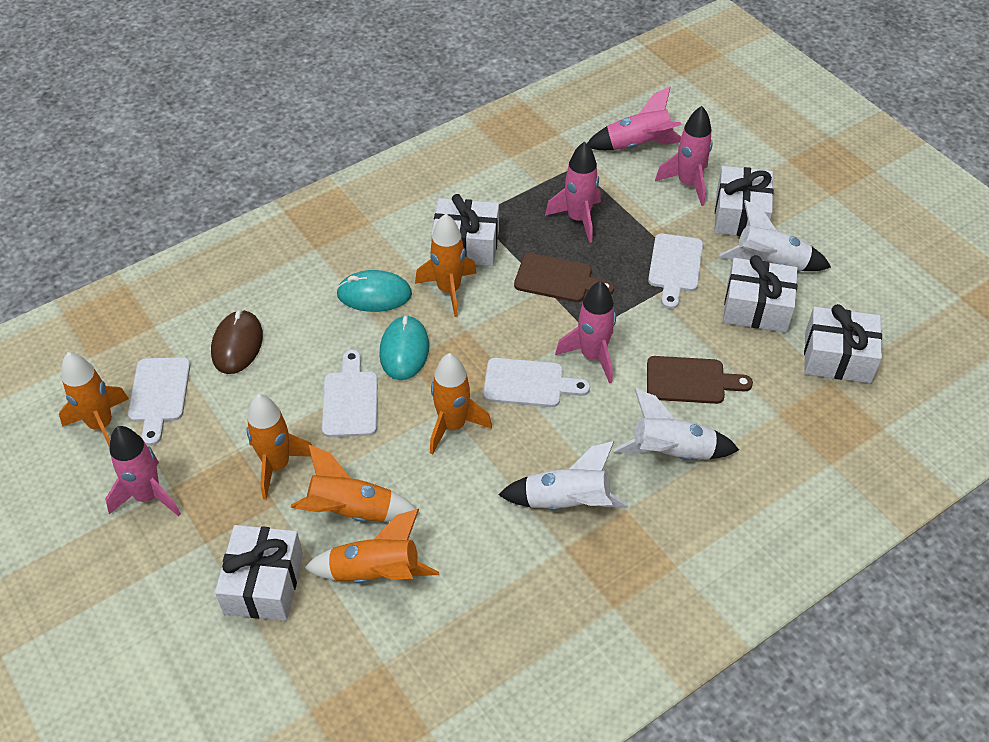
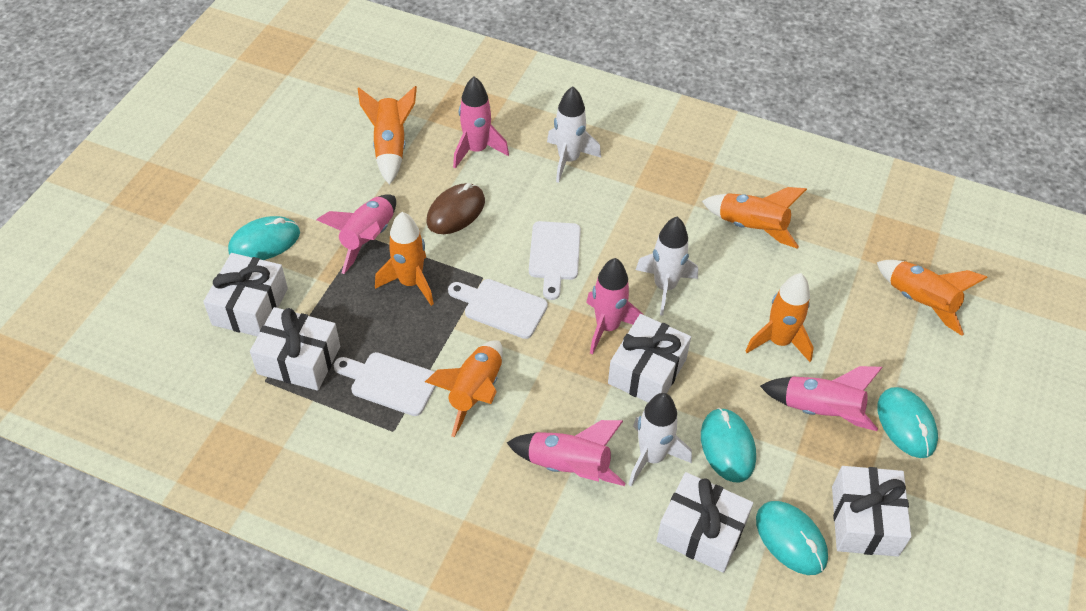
brown cutting board: [514,253,614,302] [647,356,753,404] = 2 -> none = 0
turquoise mouse: [336,270,412,312] [379,315,429,380] = 2 -> [228,216,300,260] [701,408,756,482] [756,501,828,575] [877,387,938,458] = 4
white cutting board: [128,357,191,446] [322,350,378,437] [483,358,590,407] [648,234,703,309] = 4 -> [334,352,436,416] [448,279,548,339] [529,221,581,300] = 3

